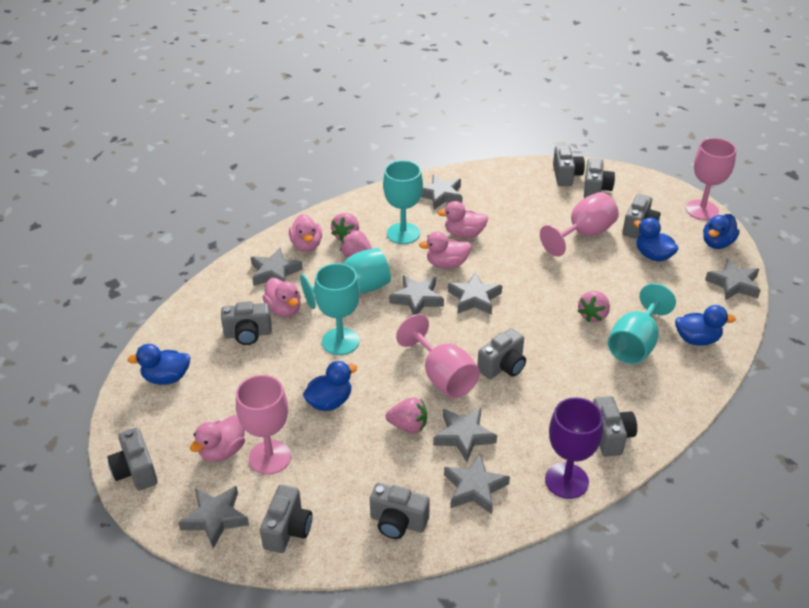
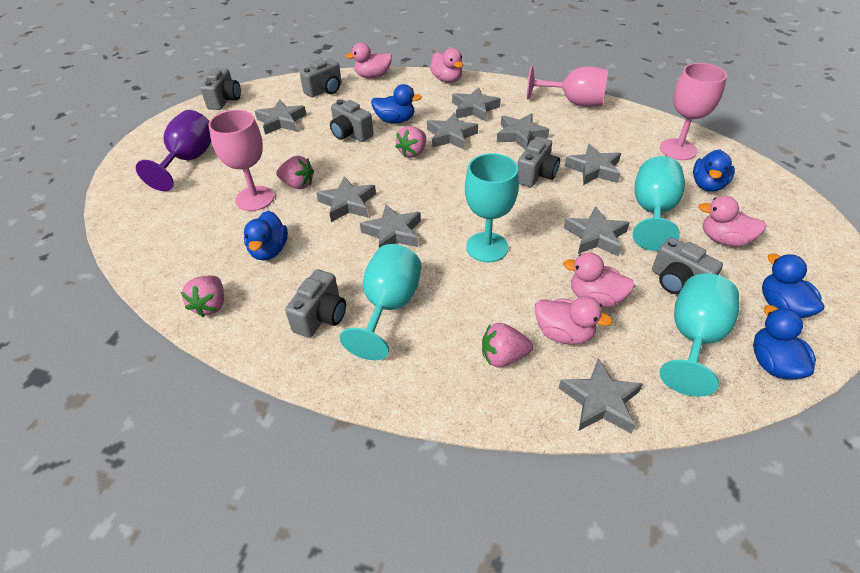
grey camera: [107,428,158,491] [221,301,272,345] [260,485,312,553] [370,483,430,539] [477,328,526,379] [553,145,585,186] [584,158,615,198] [593,396,637,457] [622,194,660,239] = 9 -> [200,68,241,110] [285,269,346,338] [300,59,342,97] [330,99,373,142] [517,137,560,187] [652,237,723,294] = 6
grey star: [178,486,249,549] [251,247,303,286] [389,275,444,315] [421,174,463,210] [433,408,497,462] [444,454,510,514] [448,272,502,315] [705,258,761,300] = 8 -> [255,100,306,135] [316,176,376,222] [360,204,421,248] [427,113,478,150] [452,87,501,121] [497,113,549,150] [559,358,643,433] [564,206,630,257] [565,144,621,185] = 9
pink goblet: [236,375,291,475] [396,314,480,398] [540,192,619,257] [686,138,736,220] = 4 -> [208,110,274,211] [527,66,608,107] [660,63,727,160] = 3

